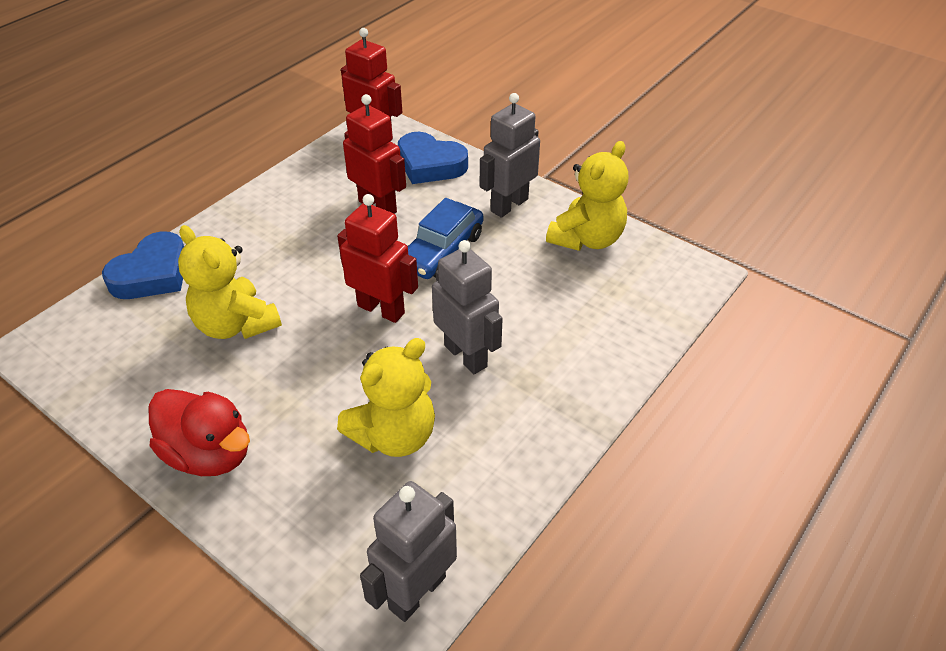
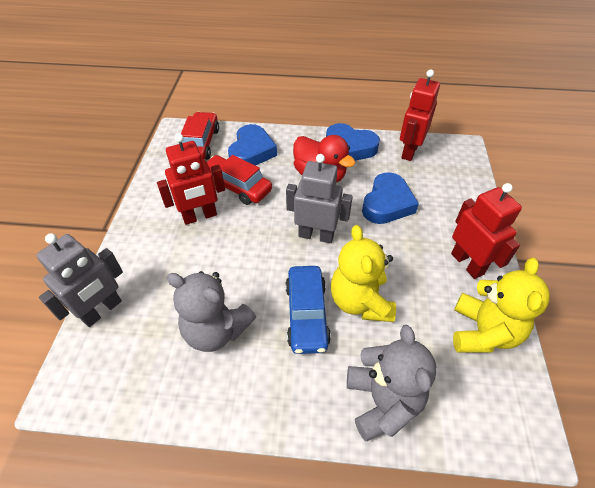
blue heart: [102,231,184,299] [398,132,468,184] = 2 -> [228,124,277,166] [326,123,380,161] [362,172,419,224] = 3
grey robot: [360,481,457,622] [432,240,503,374] [480,93,540,218] = 3 -> [36,233,123,327] [286,154,353,243] = 2
grey teddy bear: none = 0 -> [167,271,256,352] [347,325,437,442] = 2
red car: none = 0 -> [181,112,219,160] [207,155,272,205] = 2
yellow teddy bear: [178,225,282,339] [337,338,435,457] [546,141,628,251] = 3 -> [331,225,396,322] [453,258,550,353] = 2

